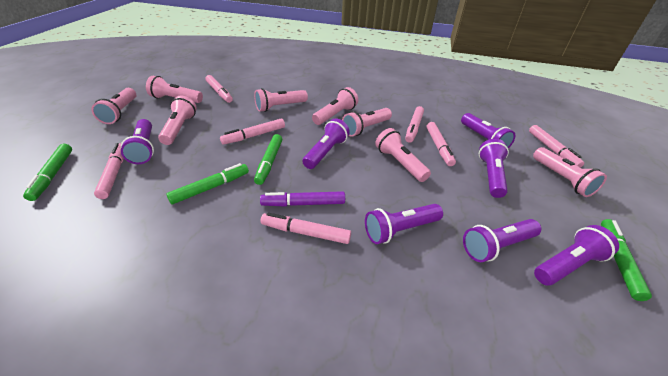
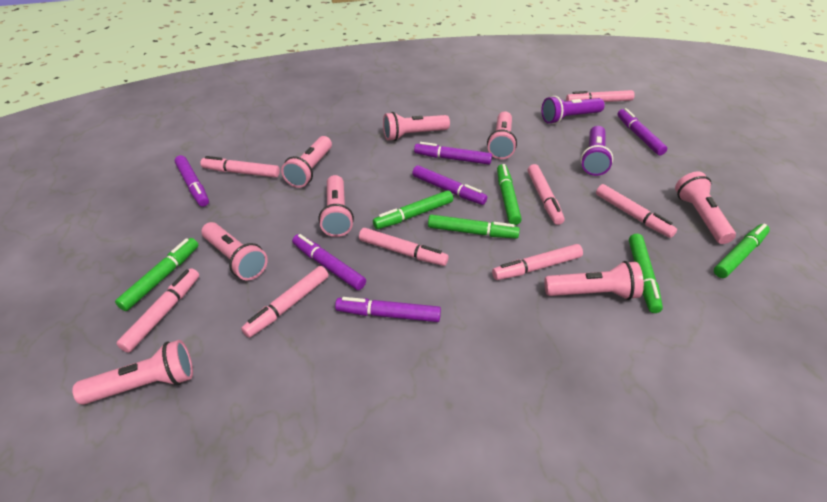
green marker: [23,144,72,201] [166,163,249,204] [254,134,282,185] [601,219,652,301] = 4 -> [115,238,198,311] [373,190,453,229] [428,214,520,239] [497,164,522,225] [629,234,663,313] [714,224,770,278] = 6
pink marker: [94,143,124,199] [205,75,233,103] [220,118,285,145] [261,213,351,244] [405,106,424,143] [427,122,456,166] [529,125,584,168] = 7 -> [116,268,199,353] [201,156,280,178] [241,266,329,338] [359,228,448,266] [492,244,583,280] [528,164,564,225] [566,90,635,102] [596,184,677,238] = 8
purple flashlight: [121,119,154,164] [302,119,350,169] [365,204,443,244] [461,113,515,148] [463,219,541,262] [479,139,509,198] [534,225,619,285] = 7 -> [541,96,605,124] [581,126,613,176] = 2
purple marker: [260,191,345,207] = 1 -> [174,155,209,207] [292,234,366,290] [335,297,441,322] [412,165,487,205] [414,142,492,165] [617,108,667,155] = 6

